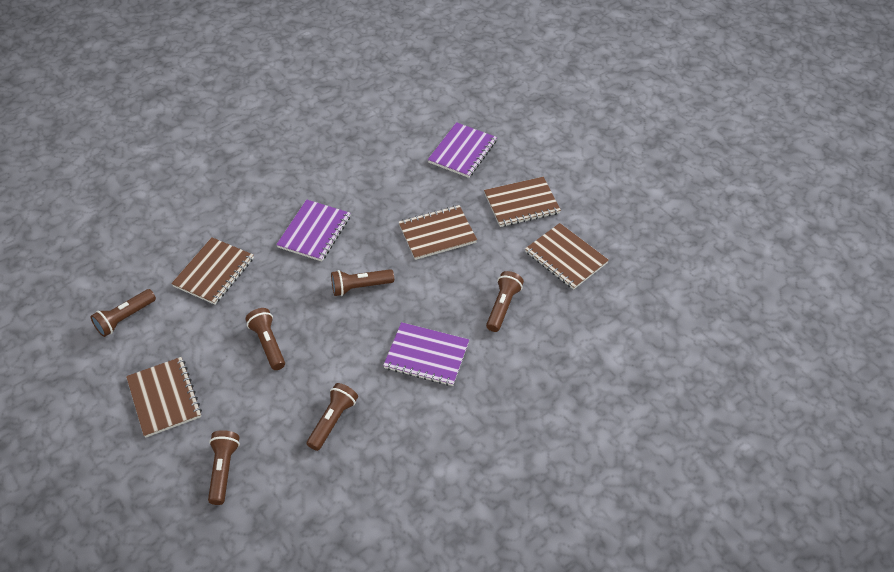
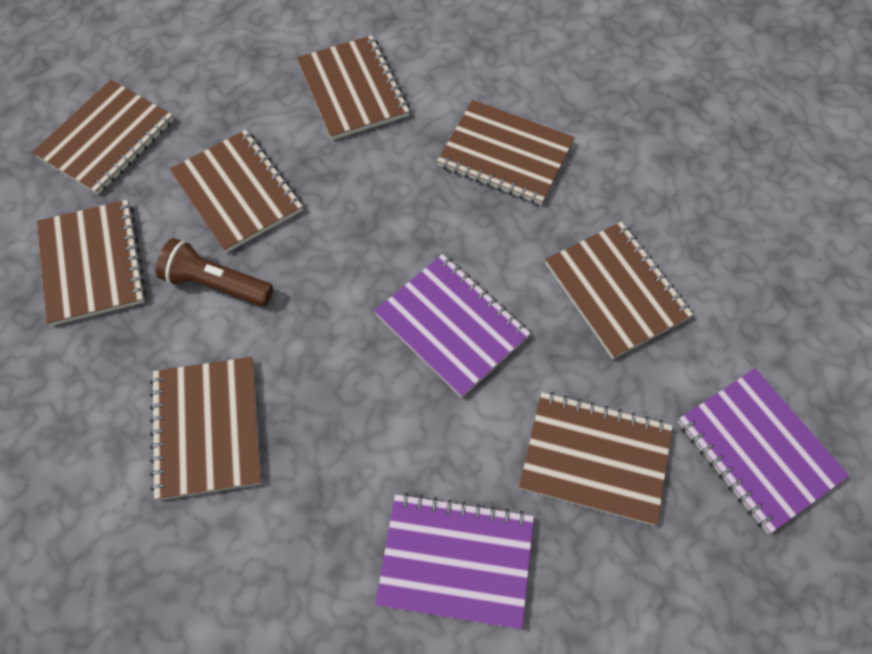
brown flashlight: [90,289,156,337] [208,430,240,505] [246,308,285,370] [307,383,358,451] [331,269,394,296] [486,271,524,332] = 6 -> [156,238,273,307] = 1
brown notebook: [126,357,202,438] [171,237,254,305] [399,205,477,260] [484,177,561,227] [525,223,609,290] = 5 -> [32,80,174,195] [37,200,146,326] [150,357,261,500] [169,130,303,253] [297,35,410,140] [437,100,575,205] [519,392,673,526] [545,222,693,359] = 8

